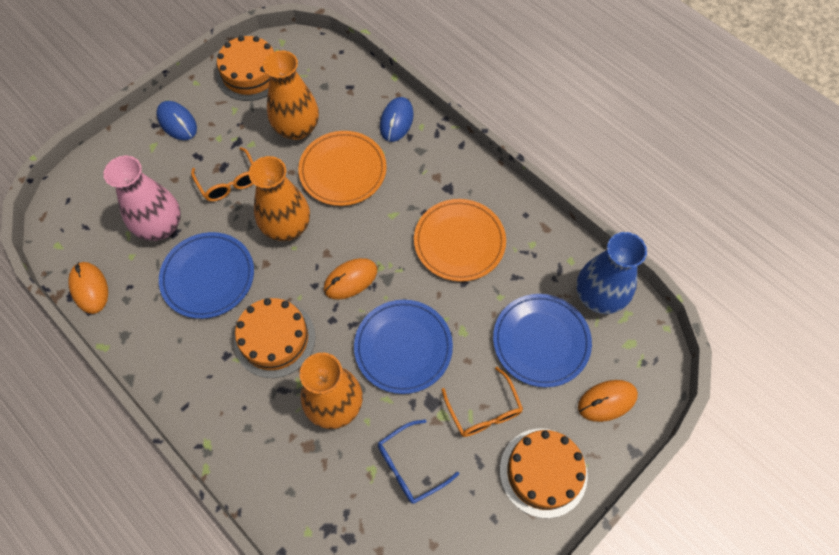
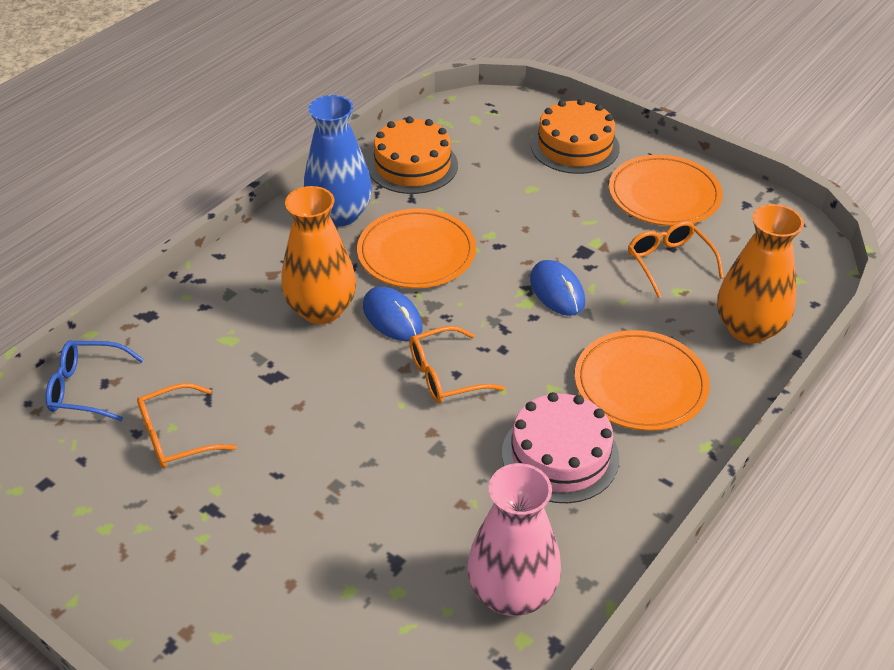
blue plate: [159,232,254,319] [354,300,453,394] [493,294,592,387] = 3 -> none = 0
orange cake: [216,36,274,101] [234,298,315,378] [500,428,588,518] = 3 -> [368,117,458,194] [531,99,620,174] = 2
orange glasses: [191,147,253,201] [442,367,523,437] = 2 -> [137,383,237,468] [409,326,505,403] [628,221,724,298] = 3
orange mouse: [68,262,108,314] [324,258,377,300] [578,380,638,422] = 3 -> none = 0
orange plate: [298,131,387,206] [414,199,506,282] = 2 -> [357,208,476,288] [575,330,710,431] [609,155,723,226] = 3
orange vase: [249,156,310,241] [263,50,319,140] [300,352,363,429] = 3 -> [281,186,356,324] [717,204,804,344] = 2
pink cake: none = 0 -> [502,392,619,503] = 1

